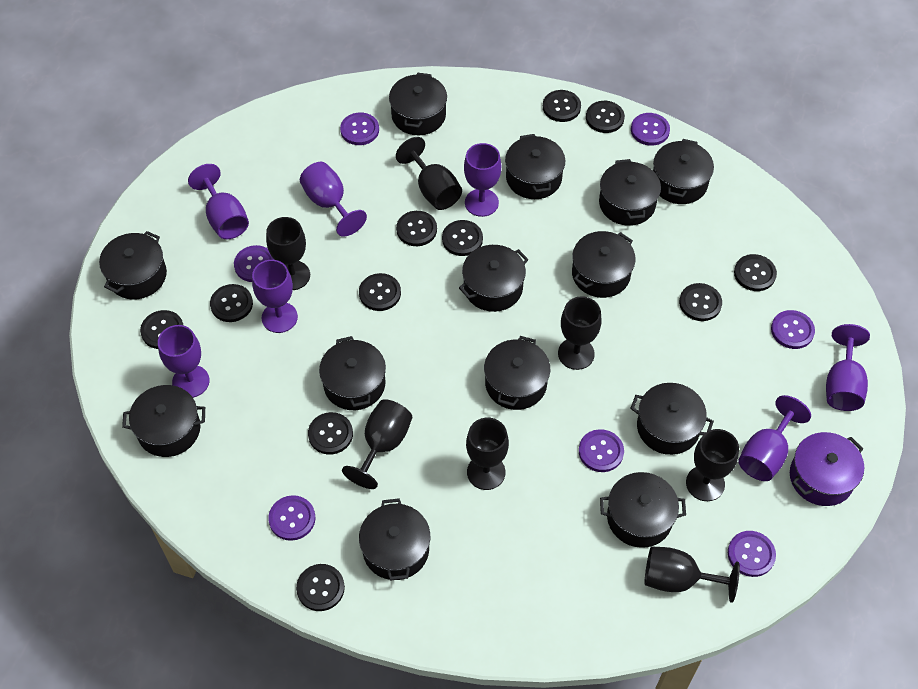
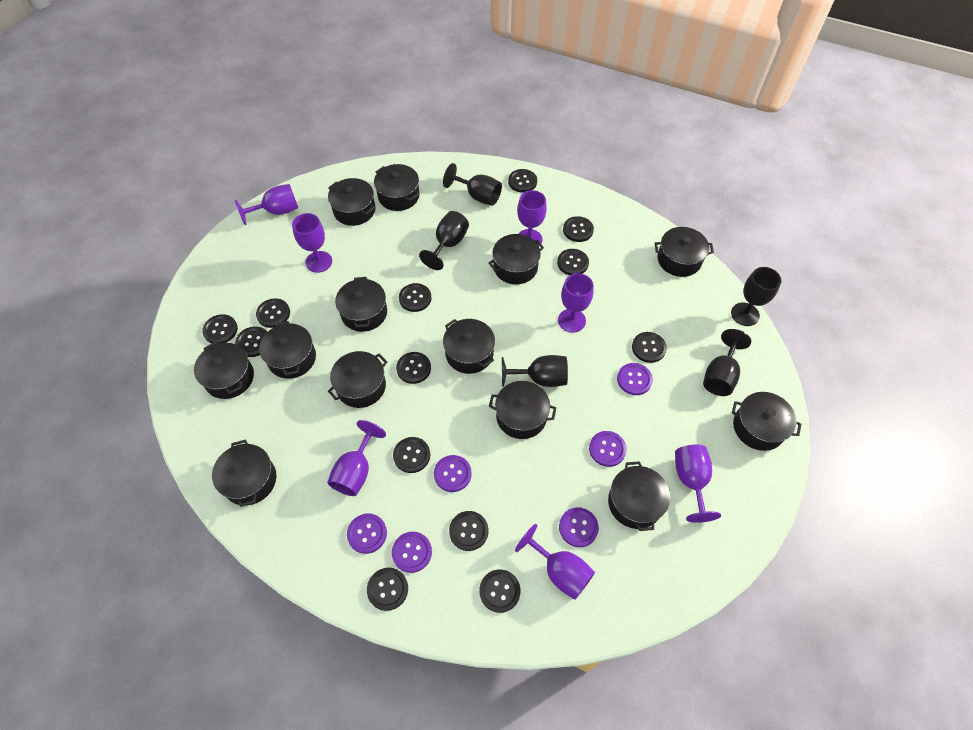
black button: [140,310,183,349] [210,284,253,322] [296,564,345,611] [308,412,353,455] [359,273,401,311] [396,211,437,246] [442,220,483,256] [543,90,581,122] [586,101,625,133] [679,283,722,321] [734,254,777,291] = 11 -> [202,314,238,344] [235,326,267,357] [256,298,290,328] [367,568,408,611] [393,437,430,473] [396,352,431,384] [399,283,432,312] [449,511,488,551] [479,569,521,613] [508,169,537,193] [557,249,589,275] [563,216,594,242] [632,332,667,363] = 13
black goblet: [266,217,310,290] [342,399,412,489] [396,137,462,210] [466,418,509,490] [558,296,601,370] [644,546,740,603] [686,429,739,501] = 7 -> [419,211,469,270] [443,163,502,206] [502,355,568,387] [703,329,751,396] [731,267,781,326] = 5
purple button: [234,245,274,282] [268,495,315,541] [340,112,379,145] [579,429,624,472] [631,113,670,146] [728,531,776,577] [771,310,815,349] = 7 -> [347,513,387,554] [392,532,432,573] [434,455,472,492] [559,507,599,547] [589,431,627,467] [617,363,653,395] = 6
purple pot: [790,432,864,506] = 1 -> none = 0

